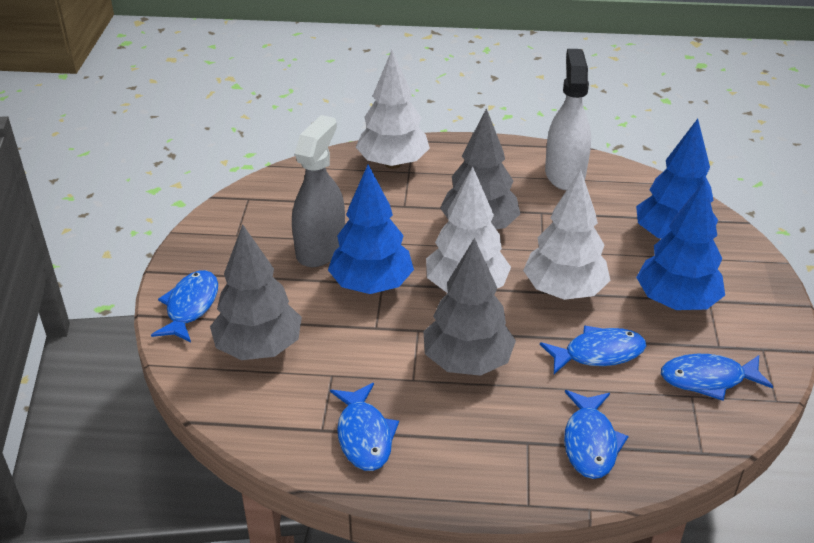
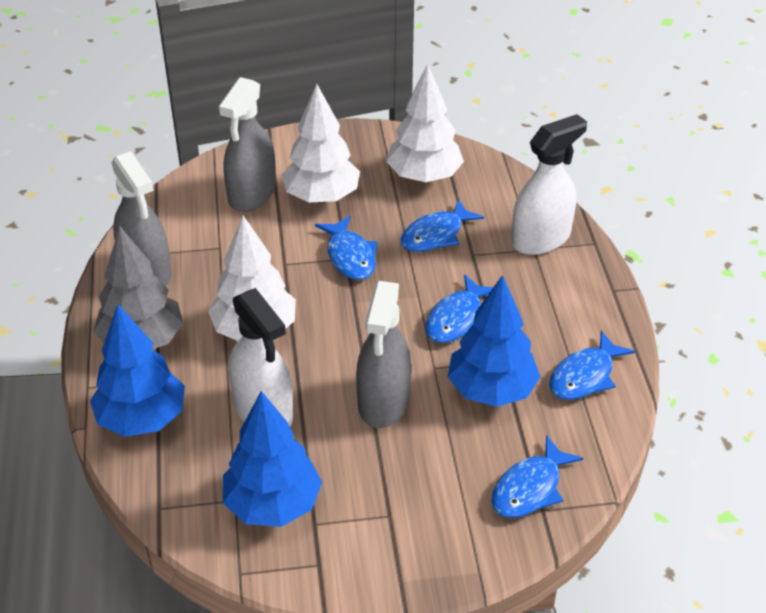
grey spray bottle: [292,115,345,267] = 1 -> [111,151,172,286] [218,77,276,212] [356,281,411,428] = 3
grey tree: [210,224,302,360] [423,238,516,376] [440,108,520,229] = 3 -> [93,226,184,350] = 1
white spray bottle: [545,49,591,190] = 1 -> [229,288,293,427] [511,114,587,255] = 2

